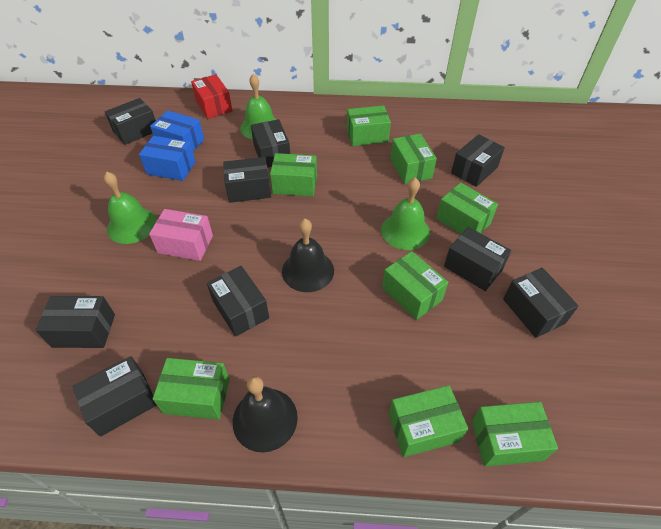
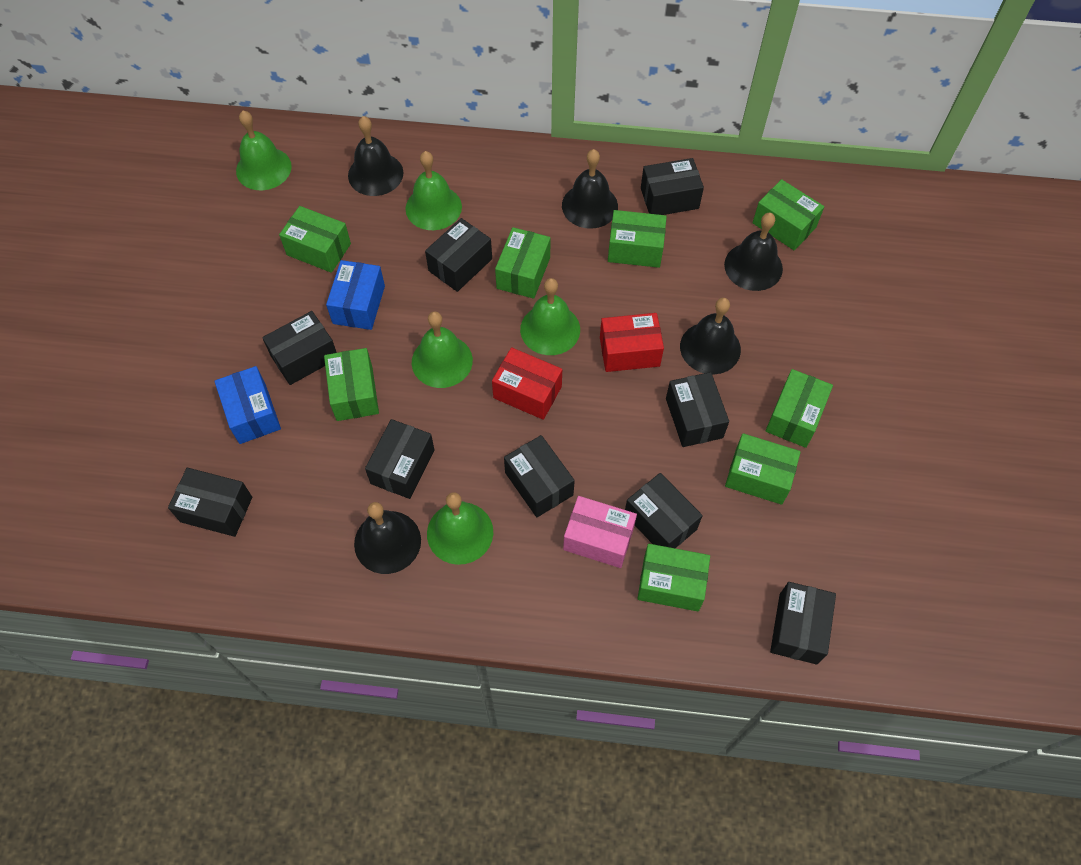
black bell: [233,376,298,452] [282,219,334,292] = 2 -> [348,116,403,196] [354,502,421,574] [562,149,618,229] [680,298,741,374] [724,213,783,291] = 5
green bell: [104,172,157,244] [240,74,277,140] [381,178,430,250] = 3 -> [236,111,292,190] [405,151,462,230] [412,311,473,388] [427,492,493,565] [520,278,580,355] = 5
red box: [191,74,232,119] = 1 -> [492,347,562,420] [600,313,664,372] = 2

